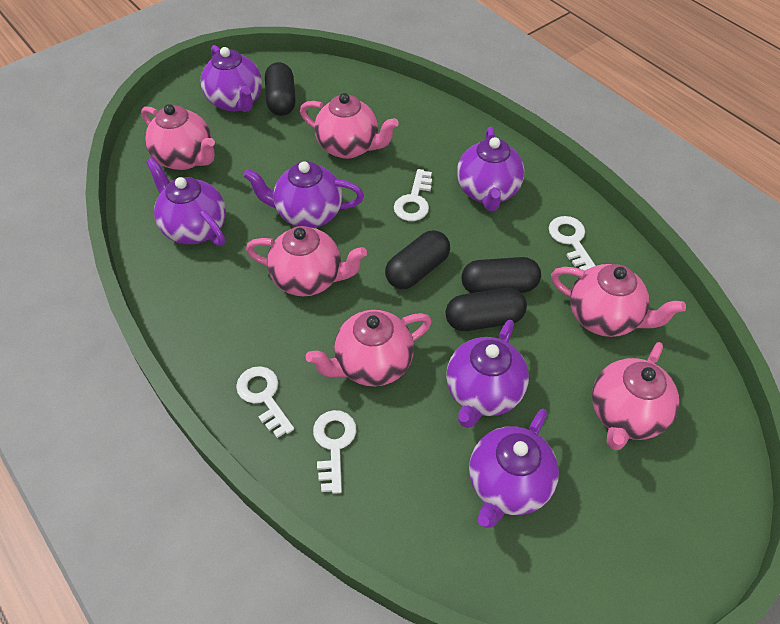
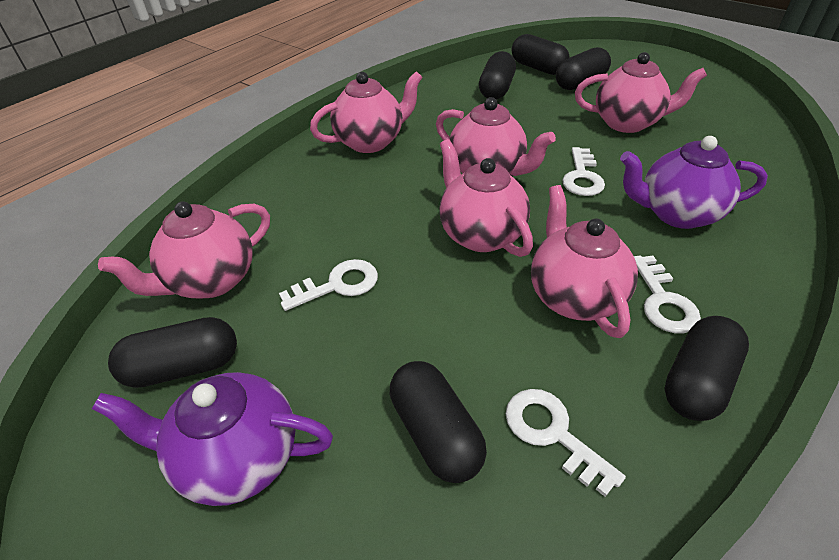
black capsule: [265,62,296,116] [385,230,450,289] [446,288,527,331] [462,257,541,293] = 4 -> [108,317,237,388] [390,361,487,483] [479,51,516,100] [512,34,570,75] [556,47,611,90] [664,316,749,421] = 6
purple teapot: [146,157,226,246] [201,45,262,112] [243,161,364,228] [446,320,529,428] [457,127,524,211] [469,409,559,528] = 6 -> [92,372,333,506] [620,136,768,229] = 2

